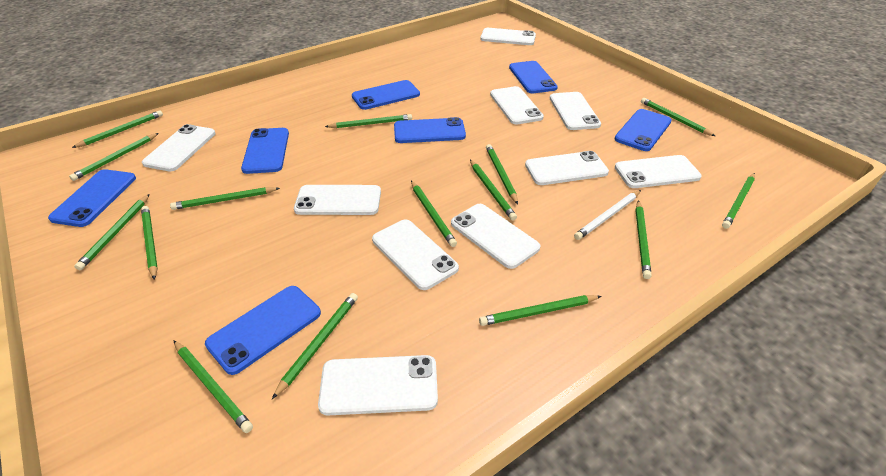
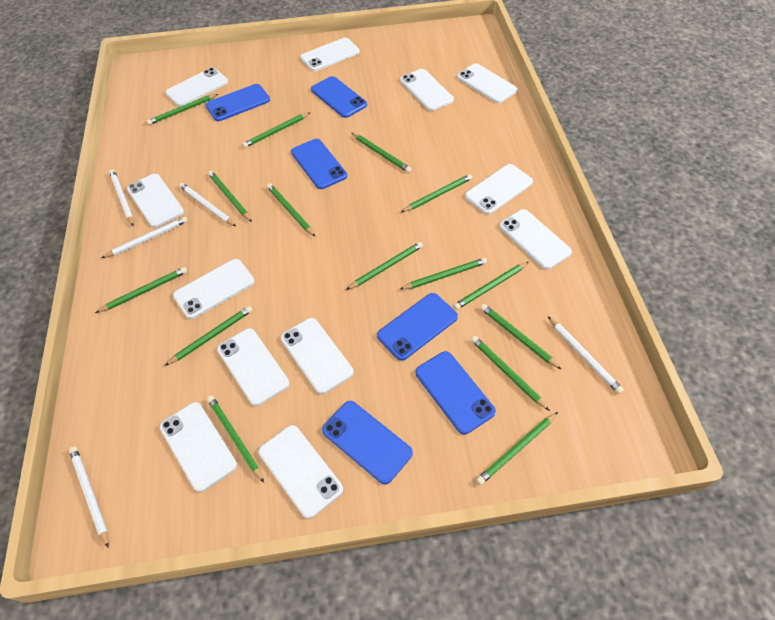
blue phone: [48,169,136,227] [205,286,321,375] [241,128,289,174] [352,80,420,110] [394,117,466,143] [509,61,558,93] [615,109,671,151] = 7 -> [206,84,270,121] [291,139,347,189] [311,76,367,118] [322,401,413,485] [377,293,458,361] [415,351,496,434] = 6
white pencil: [574,190,641,240] = 1 -> [69,446,109,548] [102,217,188,258] [109,169,134,226] [179,183,236,226] [548,317,624,394] = 5
white phone: [142,124,215,171] [294,185,381,215] [318,355,438,415] [372,220,459,290] [451,204,541,269] [480,28,536,45] [490,86,544,124] [525,151,609,185] [550,92,601,130] [615,155,702,188] = 10 -> [127,174,184,228] [160,402,237,492] [165,68,228,107] [173,259,254,319] [217,328,289,406] [259,425,343,519] [281,318,354,394] [300,38,360,71] [400,69,454,111] [457,63,517,103] [465,164,533,215] [499,209,572,270] = 12

